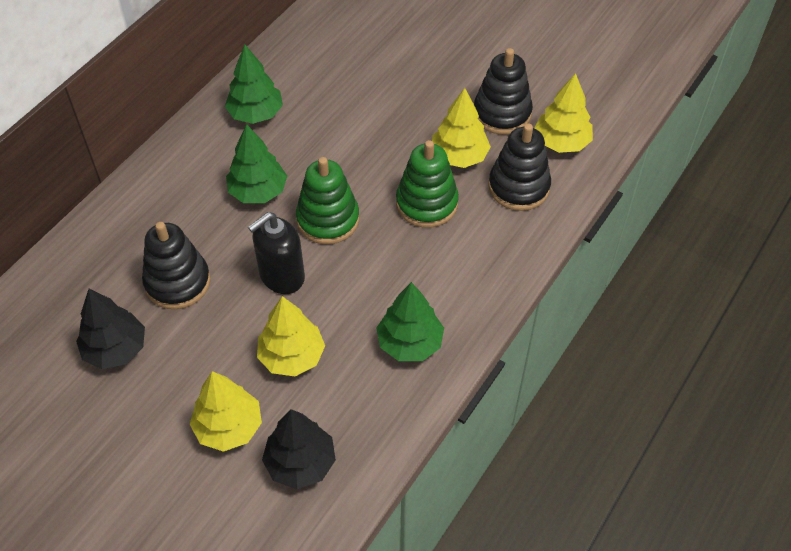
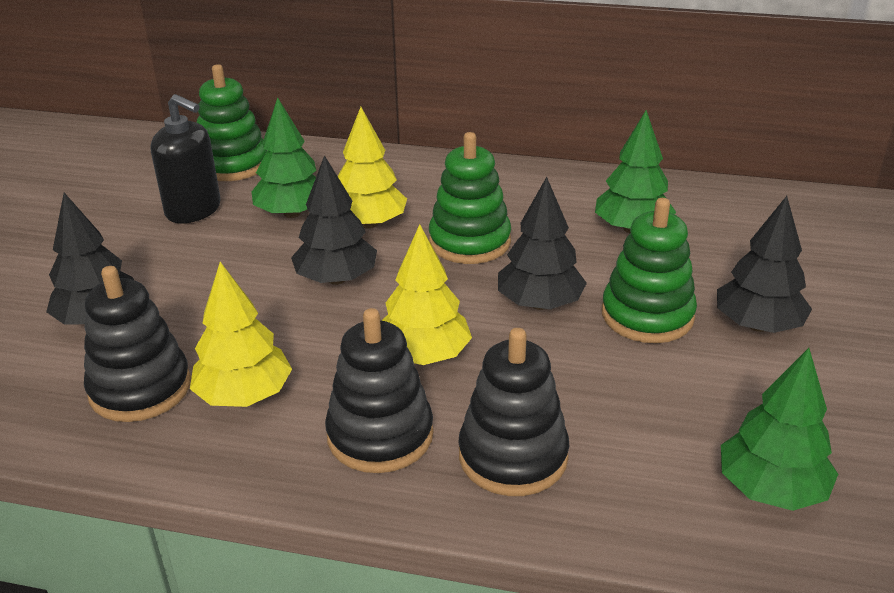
black tree: [76,289,145,369] [262,409,336,489] = 2 -> [46,193,134,325] [291,155,377,285] [498,177,587,310] [717,196,812,333] = 4
green stacking toy: [296,157,359,244] [396,140,459,228] = 2 -> [197,64,267,181] [429,132,511,264] [602,198,697,343] = 3
yellow tree: [190,371,262,452] [257,296,325,376] [432,88,491,168] [534,73,593,153] = 4 -> [190,262,292,407] [338,107,407,229] [382,224,472,365] = 3

